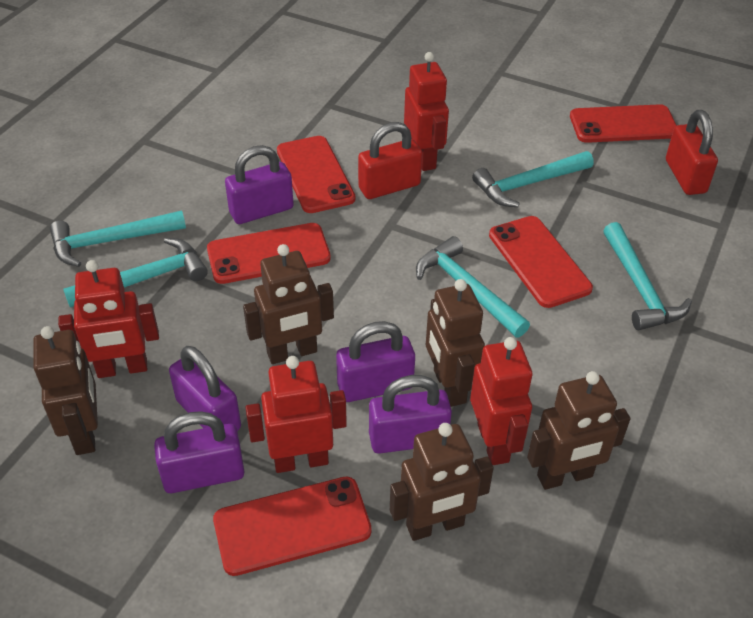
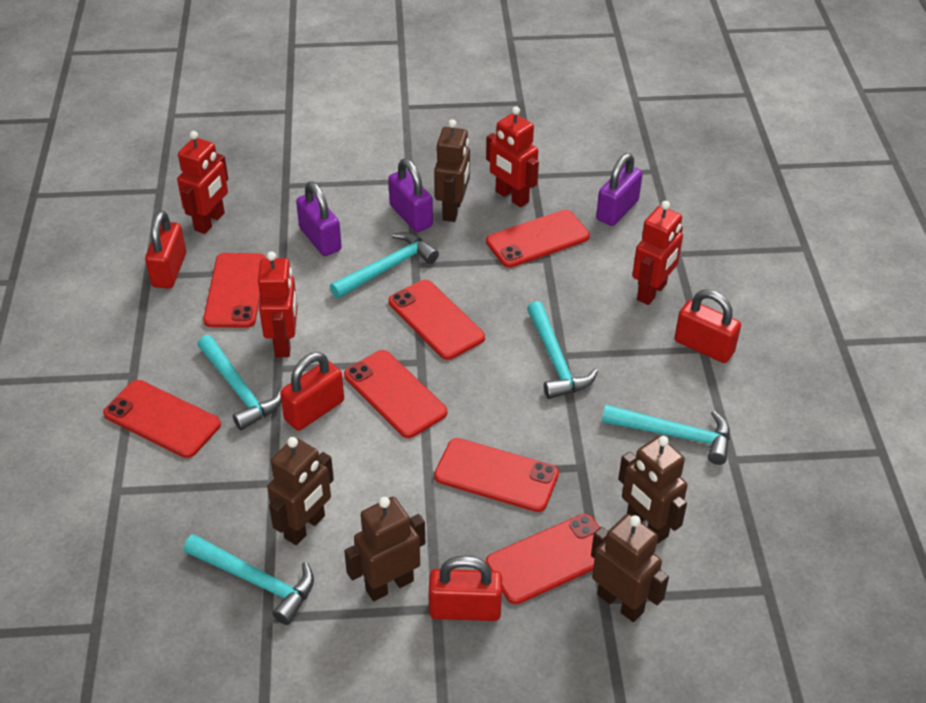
purple padlock: [154,411,244,493] [169,346,241,431] [225,145,294,224] [336,321,415,402] [369,375,452,454] = 5 -> [296,181,342,256] [388,159,433,232] [596,153,643,226] = 3
red padlock: [358,122,422,199] [666,110,718,195] = 2 -> [145,211,186,289] [280,352,344,431] [429,556,502,621] [674,290,741,363] = 4
red phone: [207,223,331,284] [213,477,372,576] [277,136,356,213] [489,216,593,308] [570,104,677,143] = 5 -> [103,380,221,458] [203,253,266,328] [344,350,447,438] [388,280,485,360] [434,438,559,512] [486,209,590,268] [486,514,600,604] = 7

